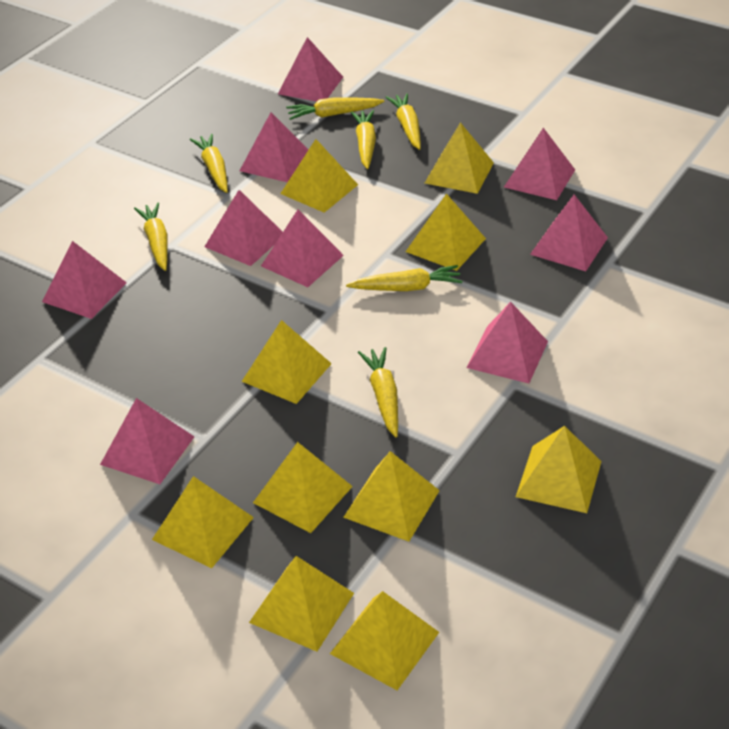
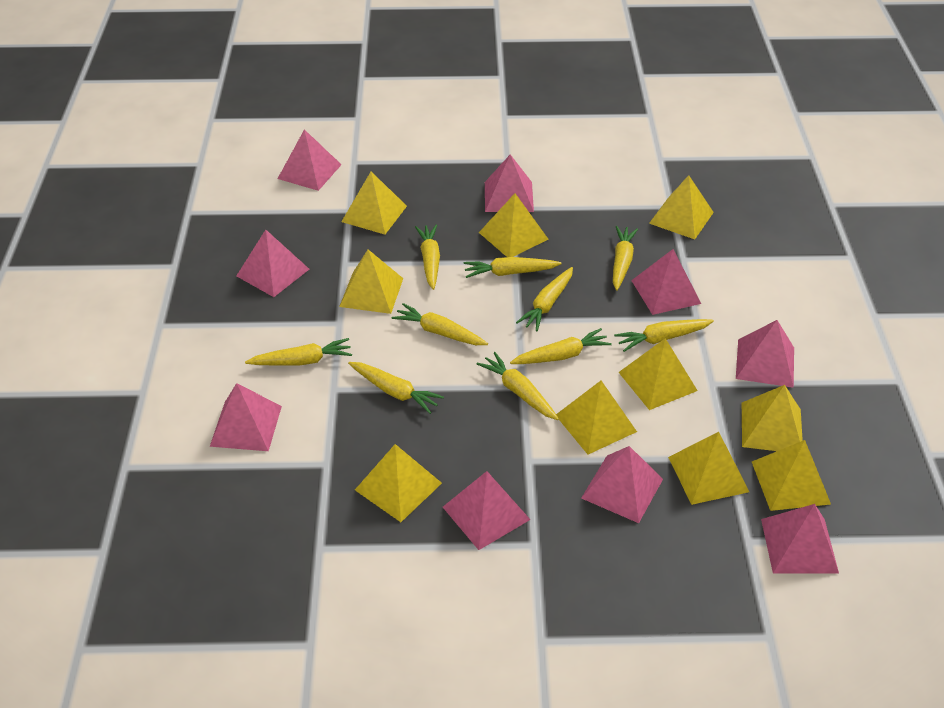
yellow carrot: [134,203,168,271] [190,134,228,193] [286,97,385,120] [346,265,462,291] [351,110,376,169] [358,347,398,437] [386,93,421,150] = 7 -> [245,338,352,366] [348,362,444,414] [392,303,488,345] [415,225,440,290] [464,257,562,278] [477,352,559,420] [510,328,612,364] [516,267,573,331] [613,226,638,291] [614,319,714,352] = 10

